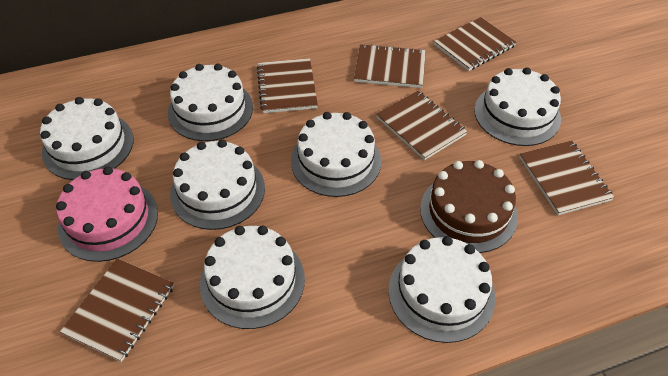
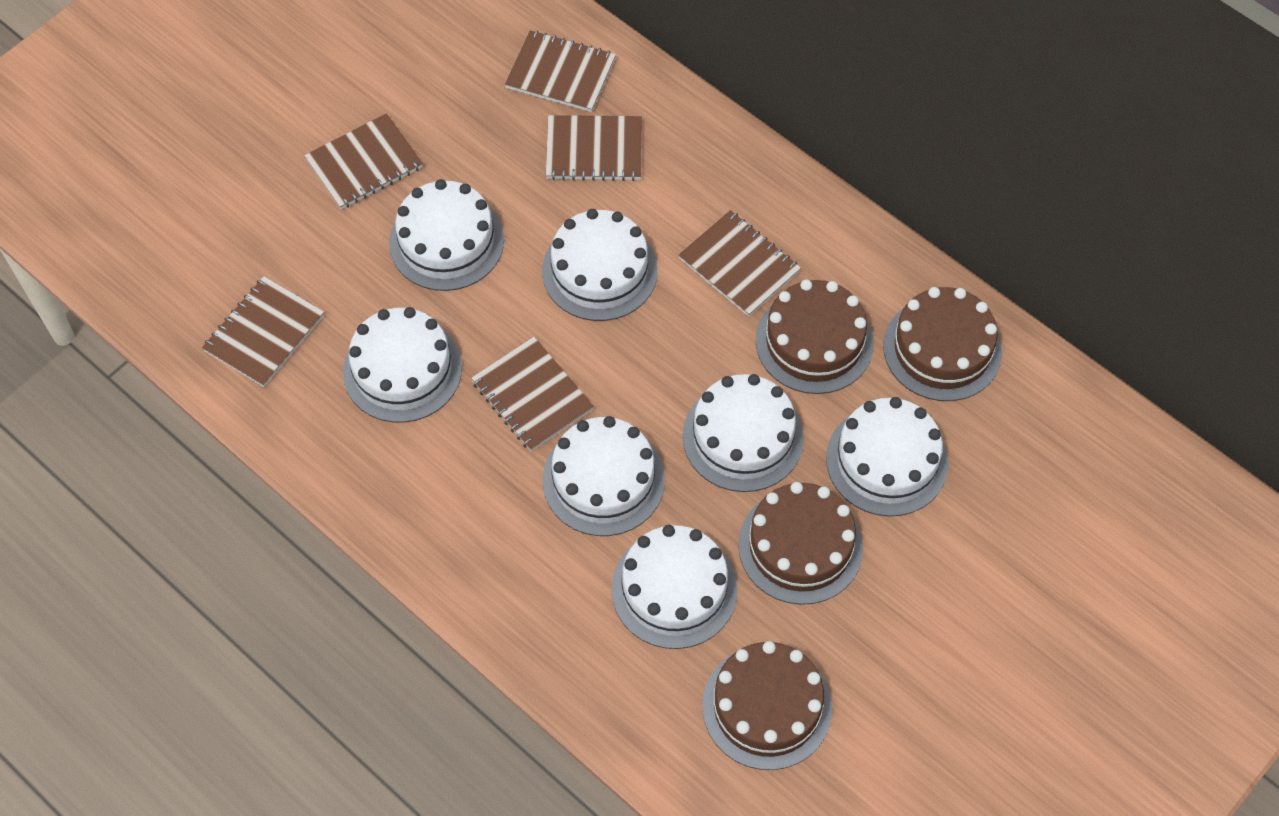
brown cake: [420,160,518,253] = 1 -> [702,641,832,770] [738,482,863,605] [756,280,874,394] [883,287,1002,401] = 4
pink cake: [56,166,158,262] = 1 -> none = 0

